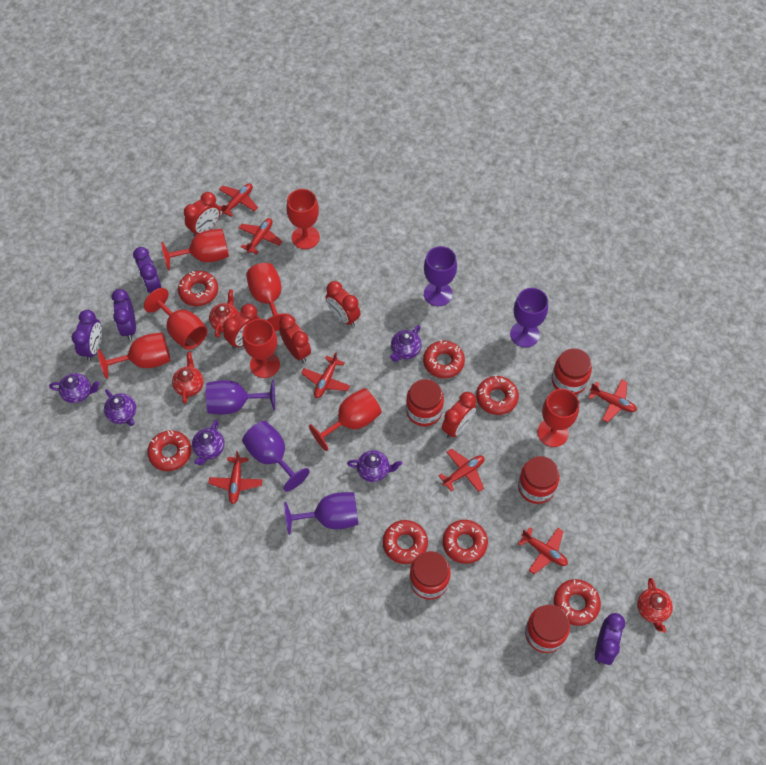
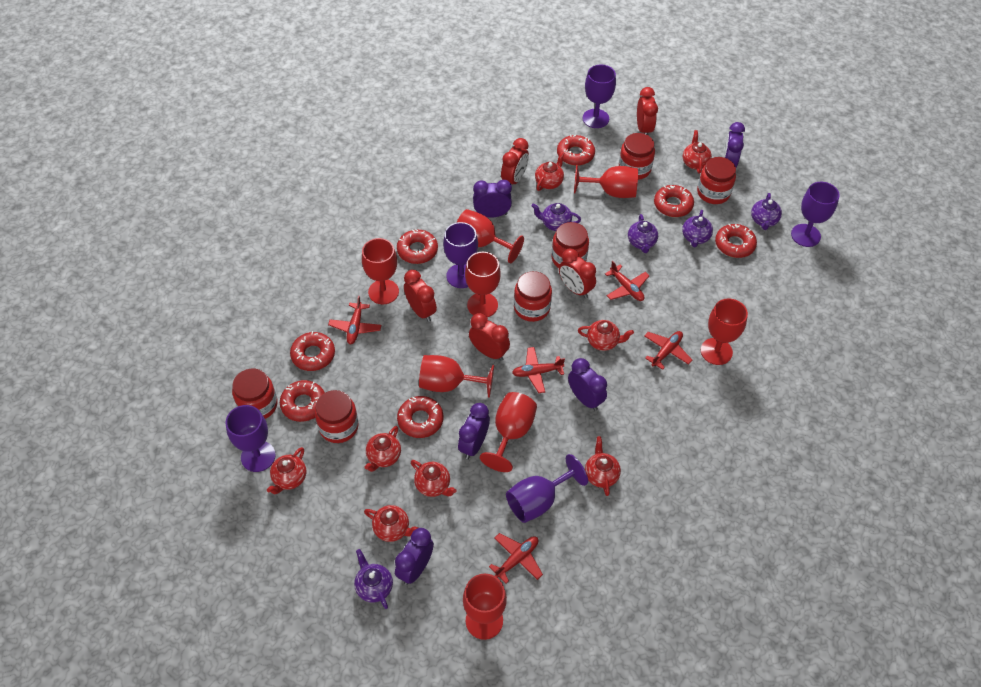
purple clock: [72,310,102,361] [112,289,136,340] [133,247,161,293] [595,613,625,665] = 4 -> [395,528,434,585] [458,403,490,459] [473,180,512,218] [568,358,607,411] [723,122,745,167] = 5
red jar: [406,379,444,426] [409,551,451,600] [518,456,560,504] [525,604,570,653] [552,348,592,395] = 5 -> [232,368,278,419] [315,390,359,443] [514,271,552,322] [552,222,589,268] [619,133,655,180] [697,157,736,204] = 6
red plane: [208,451,262,504] [219,184,258,217] [239,218,282,254] [301,352,350,398] [438,449,484,492] [518,527,568,574] [588,379,637,423] = 7 -> [328,295,381,344] [489,533,543,584] [512,347,565,393] [605,261,649,301] [644,331,692,370] = 5
red teapot: [172,352,204,404] [209,290,239,338] [637,578,673,633] = 3 -> [267,447,306,494] [364,505,418,542] [365,426,401,472] [411,460,457,497] [535,152,565,191] [578,320,634,351] [585,436,621,496] [683,130,712,173] = 8

